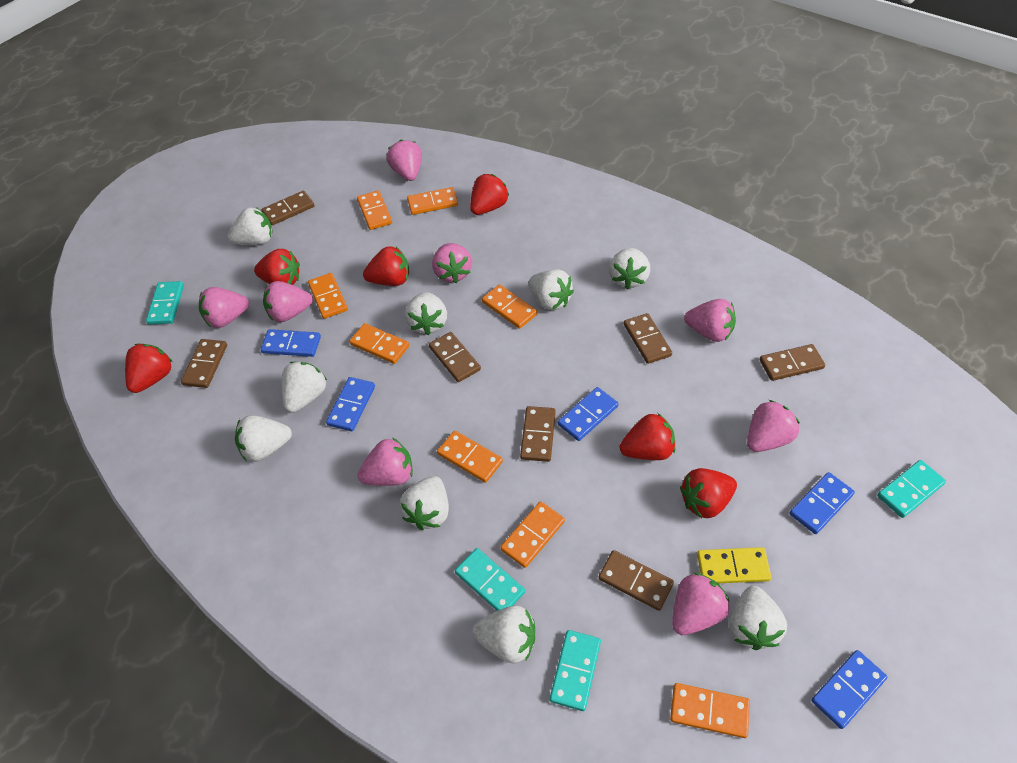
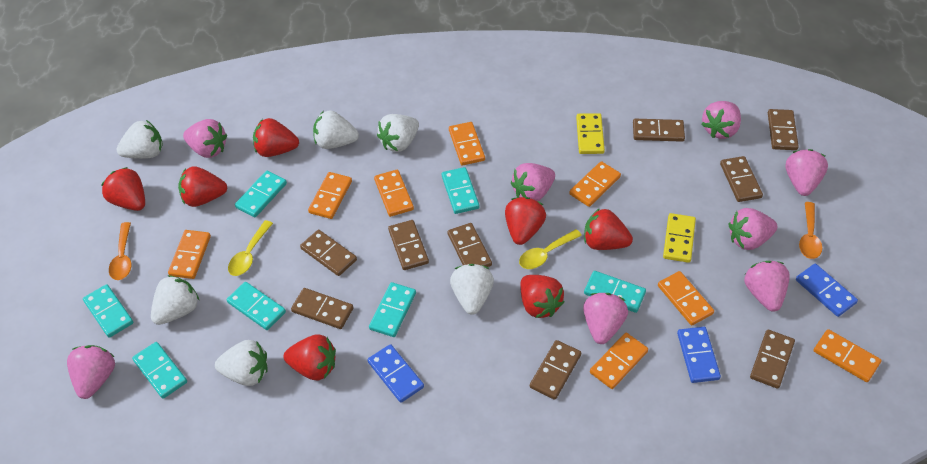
blue domino: [261,329,321,357] [326,377,375,431] [558,387,618,441] [790,472,855,534] [811,650,887,729] = 5 -> [367,344,424,403] [677,327,721,383] [796,264,858,317] = 3
brown domino: [181,339,227,388] [262,191,315,225] [429,332,481,382] [520,406,556,462] [598,550,674,611] [624,313,672,364] [760,344,825,381] = 7 -> [291,288,353,329] [300,230,357,276] [388,220,429,270] [447,223,492,267] [530,340,581,400] [633,119,685,142] [720,156,763,202] [750,330,795,389] [768,109,799,150] = 9
orange spoon: none = 0 -> [109,222,132,280] [799,202,822,259] = 2
red strawberry: [125,344,172,393] [254,249,300,285] [363,247,409,286] [470,174,509,215] [620,413,675,460] [680,468,737,518] = 6 -> [101,167,145,211] [178,166,227,207] [253,118,299,157] [283,334,336,380] [505,197,546,245] [520,275,564,318] [584,208,633,250] = 7
turquoise domino: [146,281,184,325] [455,548,525,611] [550,630,601,711] [877,460,946,518] = 4 -> [83,284,134,338] [132,342,187,399] [227,282,286,330] [235,171,287,217] [369,282,416,337] [442,167,479,214] [584,271,646,313] = 7
white strawberry: [228,207,273,245] [235,415,292,462] [282,362,327,413] [400,476,449,530] [405,292,447,335] [472,605,535,664] [529,269,574,310] [609,248,650,289] [729,586,787,650] = 9 -> [116,120,163,159] [151,275,200,325] [215,340,268,386] [313,110,359,149] [377,114,419,152] [450,264,494,315] = 6
yellow domino: [697,547,772,583] = 1 -> [576,113,605,154] [663,213,696,263] = 2
yellow spoon: none = 0 -> [228,220,273,276] [519,229,582,269] = 2

